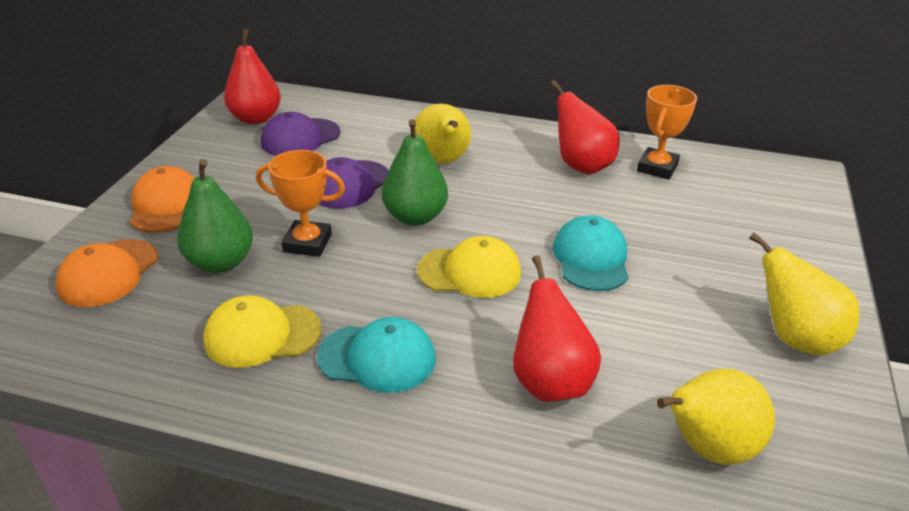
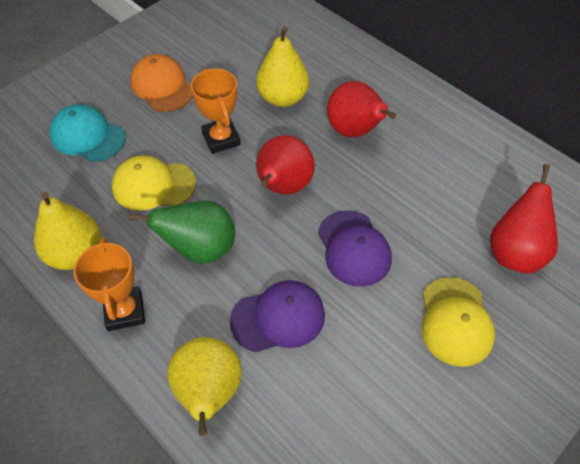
green pear: [177,159,253,273] [382,119,448,226] = 2 -> [129,201,235,264] = 1
orange cap: [55,239,158,307] [130,166,195,233] = 2 -> [130,54,193,112] = 1
turquoise cap: [317,317,436,393] [553,215,628,291] = 2 -> [49,105,125,162] = 1

